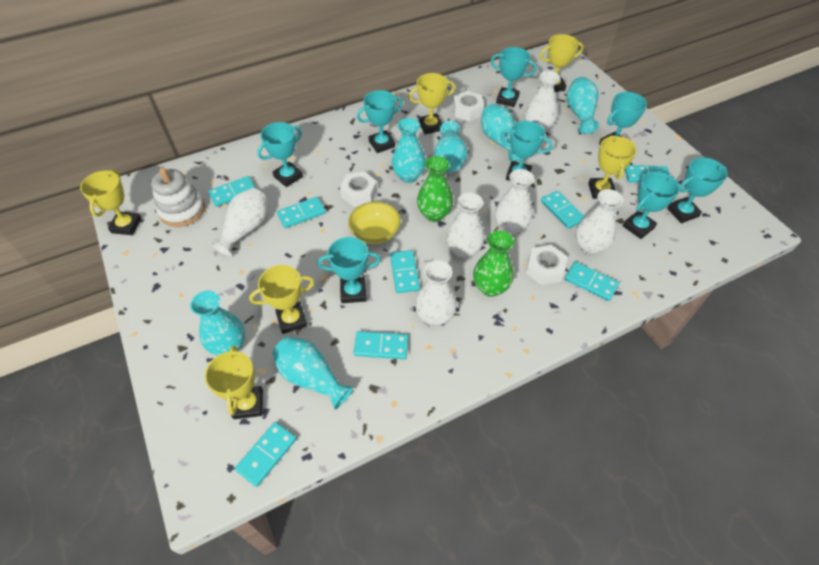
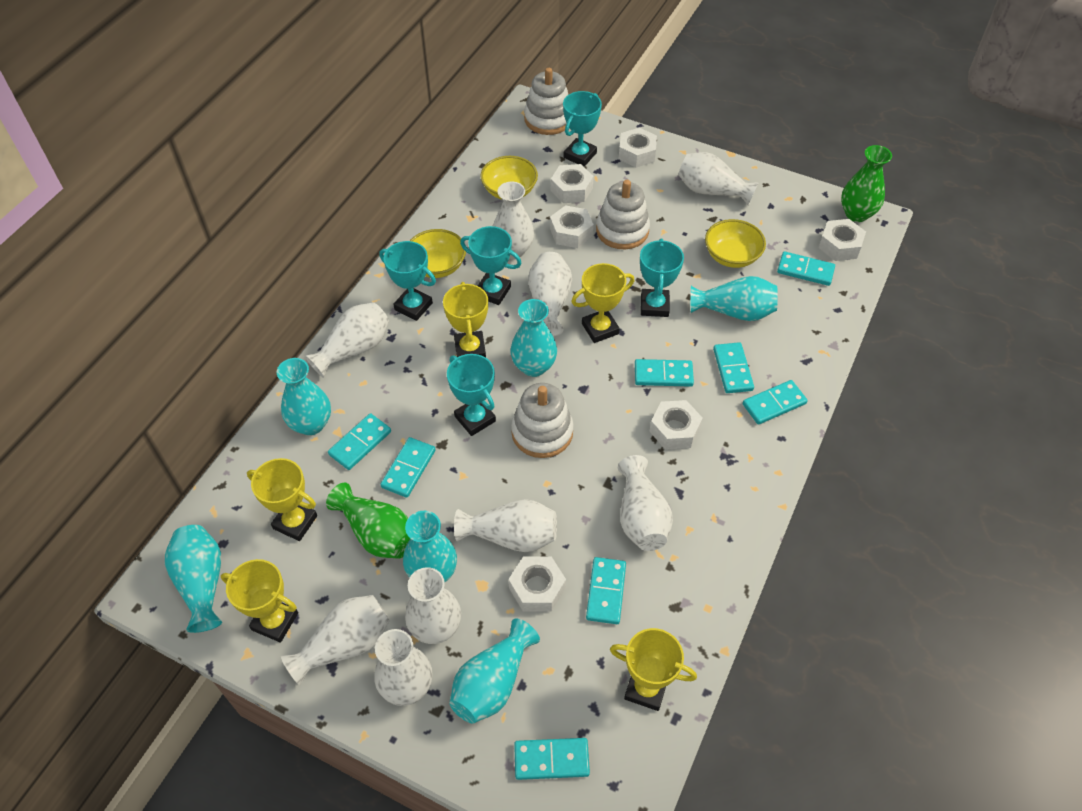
turquoise trophy: [257,122,303,187] [317,237,381,303] [357,90,403,153] [491,47,537,107] [500,121,553,181] [599,92,647,144] [623,172,680,239] [667,157,727,223] = 8 -> [379,241,436,321] [447,354,496,436] [460,226,522,305] [563,91,602,167] [640,239,684,317] = 5
white nut: [340,172,377,207] [453,91,484,122] [526,245,567,285] = 3 -> [508,557,566,612] [550,205,594,248] [551,164,594,203] [619,128,657,168] [649,400,703,450] [819,219,866,261] = 6
white stacking toy: [151,168,205,227] = 1 -> [511,383,574,458] [524,68,568,135] [596,180,650,249] = 3
white vase: [210,188,268,256] [415,260,457,326] [446,193,485,259] [495,169,534,235] [525,71,560,132] [576,189,624,255] = 6 -> [281,595,390,685] [305,302,389,378] [374,629,432,706] [405,567,461,644] [454,499,557,552] [493,182,534,259] [528,252,572,336] [618,455,673,551] [678,152,759,205] = 9
yellow bowl: [348,202,401,244] = 1 -> [410,229,466,278] [480,156,538,199] [705,219,766,268] = 3
yellow trophy: [80,169,142,235] [205,346,263,419] [249,265,314,334] [409,73,455,135] [540,34,584,92] [588,135,636,199] = 6 -> [221,559,298,643] [247,458,317,541] [443,282,488,357] [571,263,635,343] [610,628,697,711] = 5

